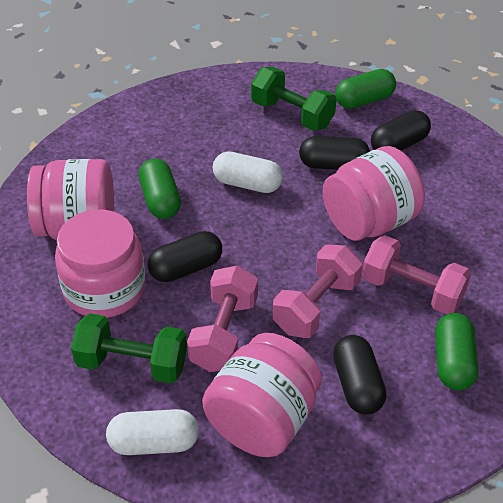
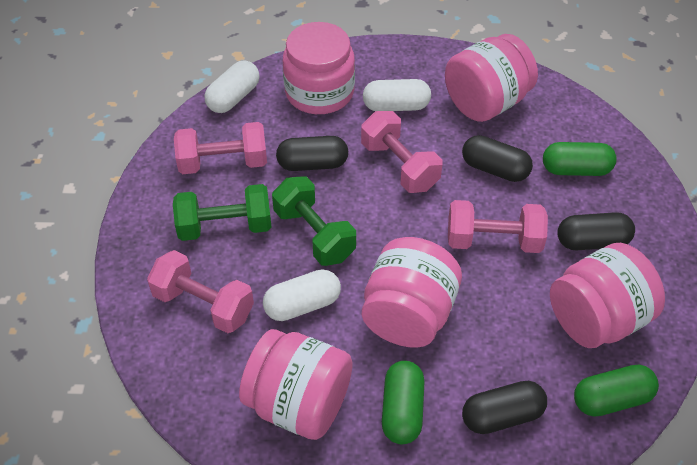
pink dumbbell: [187,265,258,372] [273,244,363,338] [362,235,471,315] = 3 -> [147,250,254,333] [174,122,267,174] [361,111,442,193] [448,200,548,253] = 4
pink jar: [27,159,114,240] [55,210,146,318] [202,333,322,457] [322,146,425,241] = 4 -> [239,329,353,440] [283,22,355,114] [362,237,462,348] [445,34,538,122] [550,243,665,348] = 5
white capsule: [106,409,199,455] [213,151,283,193] = 2 -> [204,61,260,113] [263,269,341,321] [363,79,431,111] = 3

